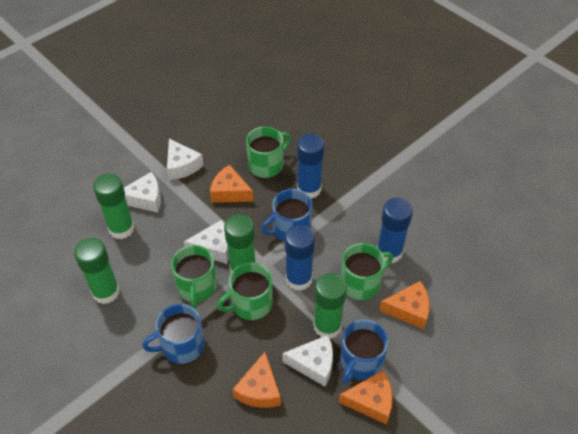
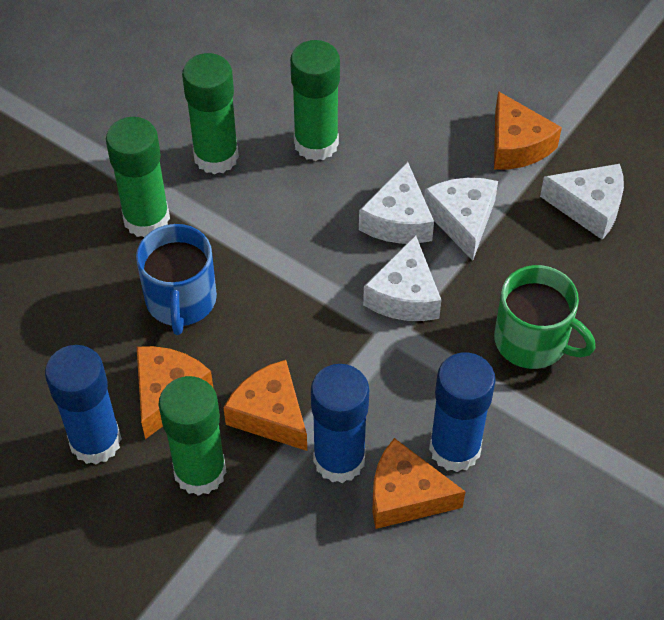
blue mug: [142,304,205,364] [261,189,312,242] [340,320,389,384] = 3 -> [136,224,217,335] = 1
green mug: [171,245,217,308] [217,262,273,320] [246,126,291,178] [341,243,393,300] = 4 -> [494,265,596,369] = 1

